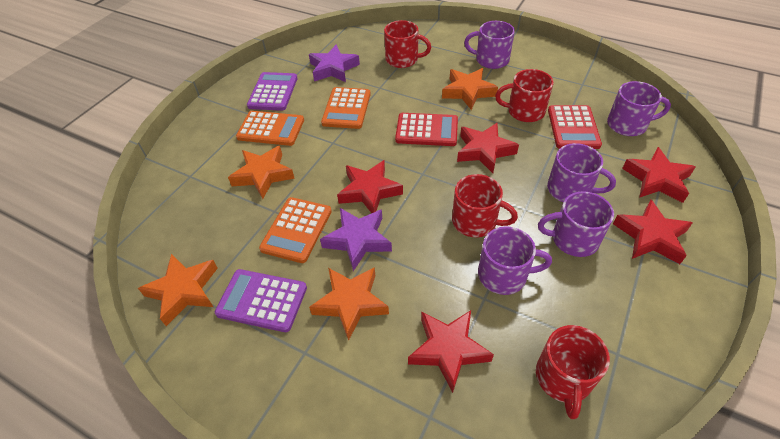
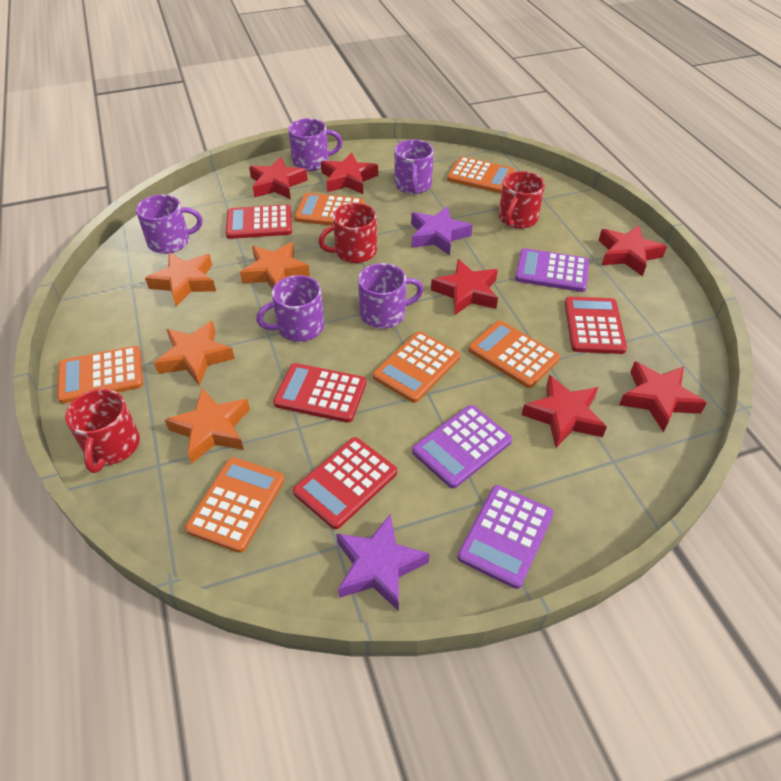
orange calculator: [236,111,304,146] [259,197,332,263] [321,87,371,129] = 3 -> [57,346,143,404] [185,457,285,553] [295,193,365,225] [373,331,460,403] [447,157,515,193] [468,321,560,388] = 6
purple calculator: [215,269,307,332] [247,72,298,111] = 2 -> [412,405,512,488] [458,485,554,589] [515,248,589,292] = 3
red calculator: [395,113,458,146] [548,105,602,149] = 2 -> [226,204,292,239] [273,363,366,423] [293,437,397,529] [565,297,627,354] = 4
red mug: [384,20,431,68] [452,174,518,237] [495,69,554,122] [536,325,610,419] = 4 -> [65,389,140,473] [318,203,377,263] [498,171,545,229] = 3
red star: [337,160,403,213] [408,310,494,393] [457,123,519,173] [613,200,693,264] [622,147,696,203] = 5 -> [249,157,308,199] [321,152,378,194] [431,259,498,315] [522,375,607,448] [599,225,667,276] [619,361,707,432] = 6

